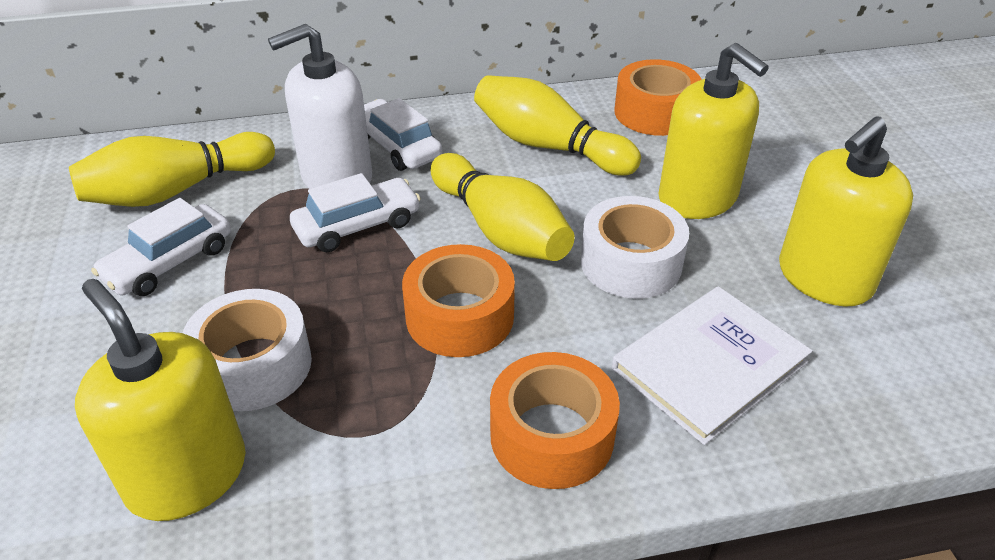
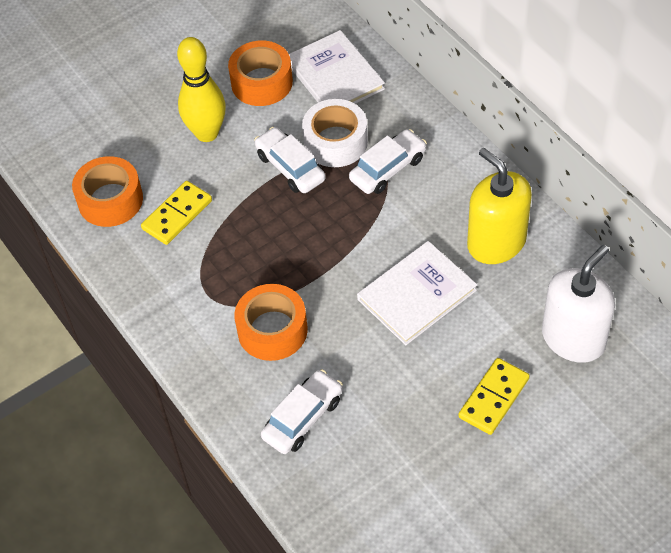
white book: [612,286,812,445] = 1 -> [289,30,385,104] [357,241,477,345] = 2
white tape: [183,289,312,411] [581,196,689,299] = 2 -> [302,99,368,167] = 1
yellow bowling pin: [69,132,275,207] [431,153,575,261] [474,75,641,176] = 3 -> [177,37,226,142] = 1
yellow domino: none = 0 -> [141,181,212,245] [458,358,530,435] = 2
yellow soap dispenser: [75,279,246,521] [658,43,769,219] [779,116,913,306] = 3 -> [467,148,532,264] = 1

